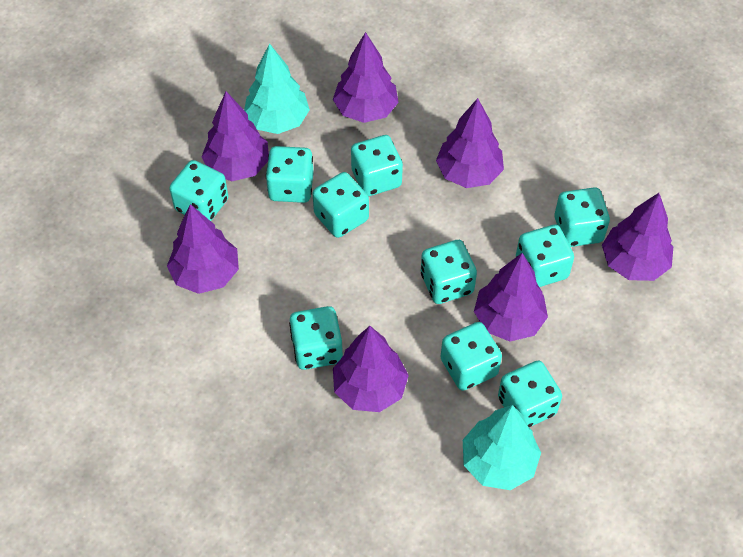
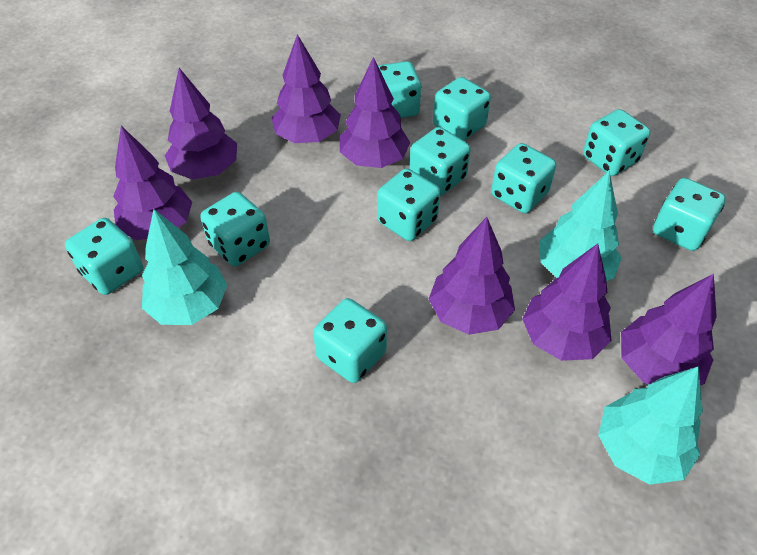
turquoise tree: [244,43,310,134] [463,405,541,490] = 2 -> [142,209,227,325] [539,171,622,281] [598,366,703,485] = 3

